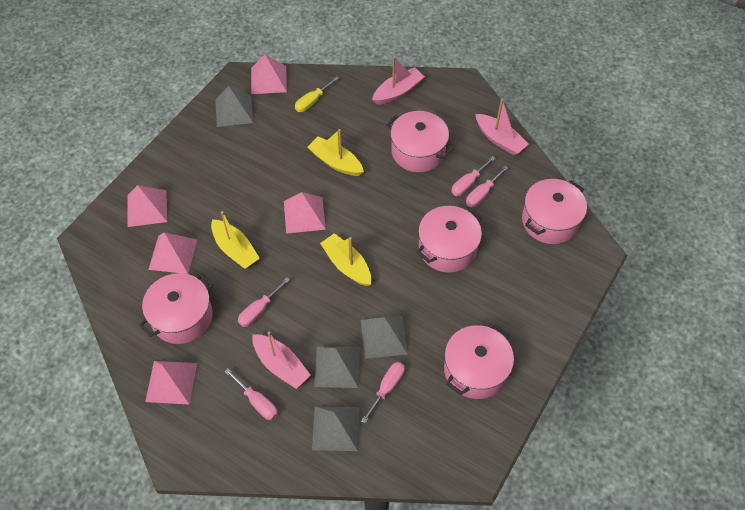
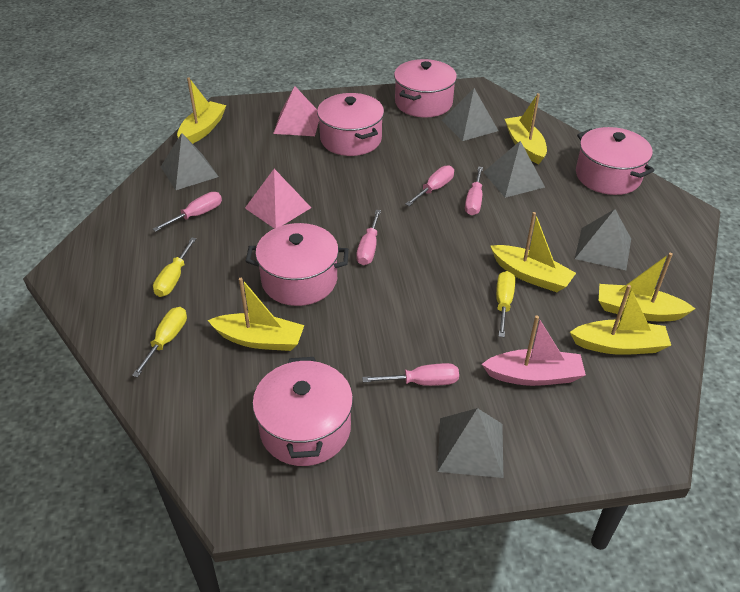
grey pyramid: [215,86,253,127] [312,406,360,451] [314,347,360,388] [361,316,408,359] = 4 -> [161,133,219,190] [437,408,503,478] [442,88,498,141] [483,141,545,198] [575,209,631,270] = 5
pink boat: [252,331,311,389] [372,57,425,105] [475,99,529,155] = 3 -> [482,315,586,386] = 1
pink pyramid: [127,185,167,227] [145,361,197,405] [148,232,197,274] [251,54,287,94] [284,192,326,234] = 5 -> [245,169,311,229] [273,86,319,136] = 2
yellow boat: [211,211,260,269] [308,129,364,176] [320,233,371,286] = 3 -> [177,77,226,144] [208,278,304,351] [491,212,576,292] [505,93,547,164] [570,285,671,355] [599,253,695,321] = 6
yellow screwdriver: [295,76,339,112] = 1 -> [132,307,187,378] [153,237,197,297] [496,271,515,337] = 3

